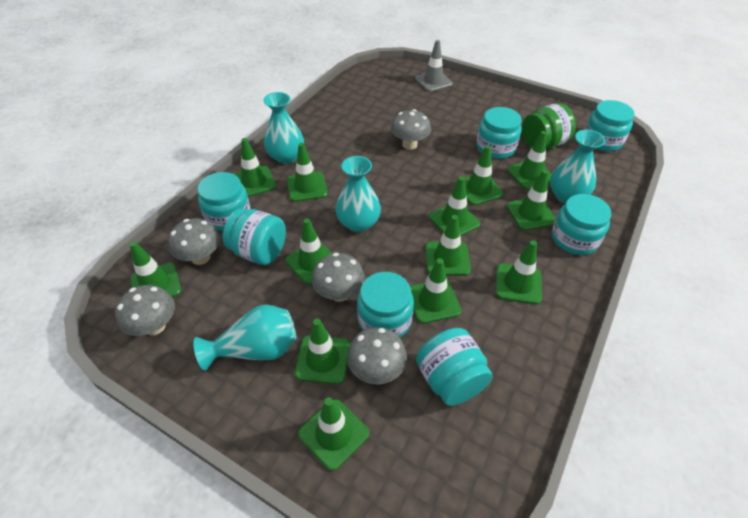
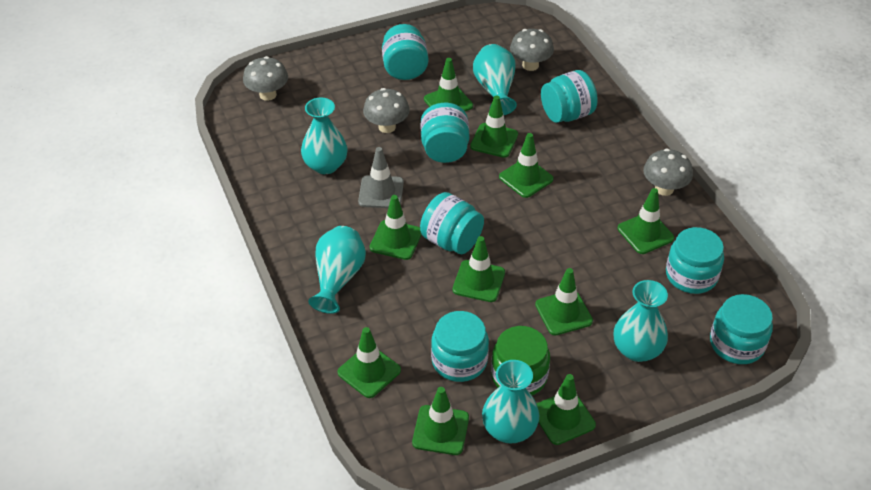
green traffic cone: [130,241,181,297] [234,138,276,197] [285,218,333,284] [287,143,328,202] [295,319,350,384] [298,397,369,471] [410,258,461,324] [425,215,471,276] [429,176,480,236] [455,145,503,205] [496,240,542,304] [507,131,552,190] [507,170,556,231] = 13 -> [337,327,401,398] [370,195,422,260] [412,387,469,455] [424,58,473,111] [453,236,505,302] [470,95,518,158] [499,133,553,198] [535,268,593,335] [536,374,596,445] [618,188,674,254] = 10
grey mushroom: [115,285,175,336] [168,218,220,265] [312,253,365,302] [347,327,407,384] [391,109,431,150] = 5 -> [243,56,288,101] [363,88,410,133] [510,29,554,71] [643,148,693,196] = 4
turquoise vase: [193,304,297,371] [263,92,304,164] [335,156,381,232] [550,130,605,204] = 4 -> [301,98,348,174] [308,226,366,314] [473,44,517,115] [482,360,539,444] [614,280,668,362] = 5

